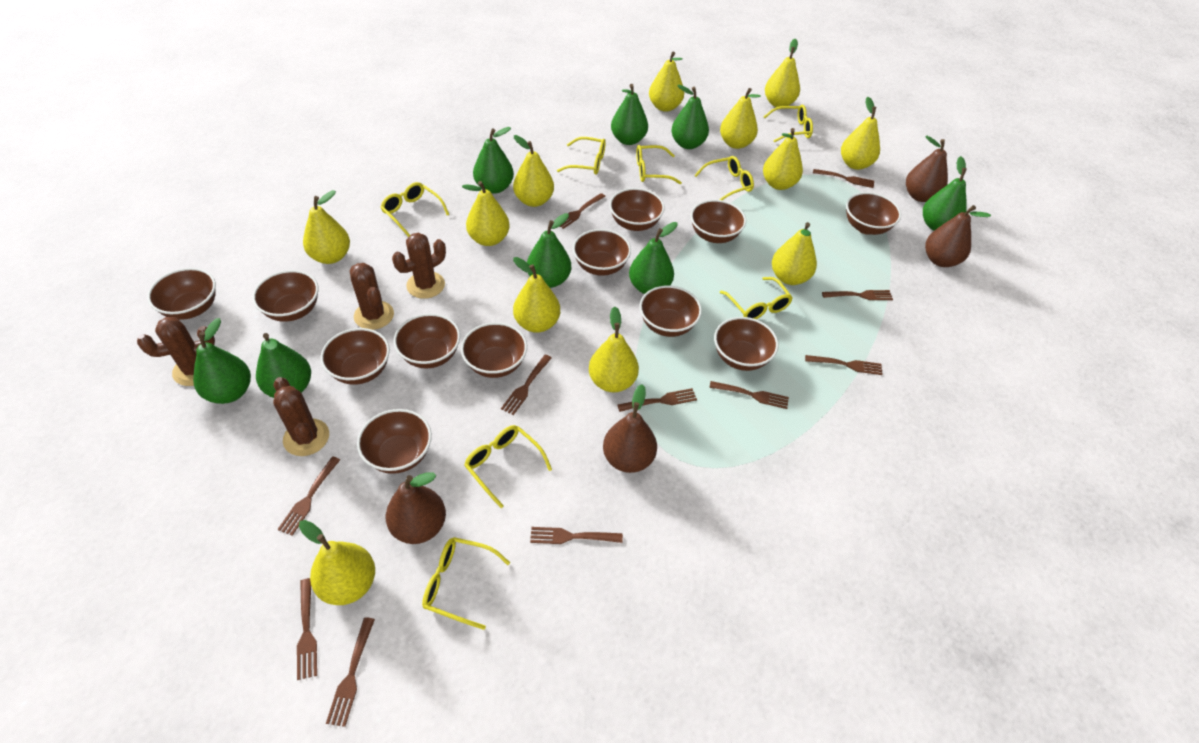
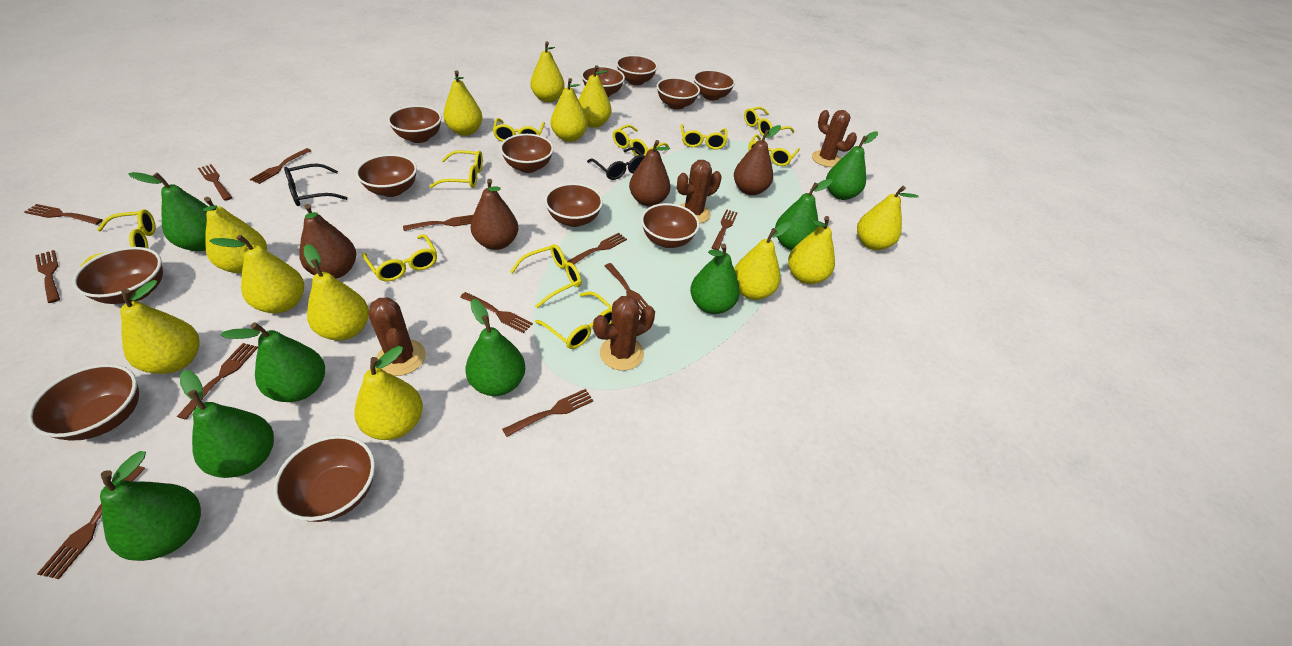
black glasses: none = 0 -> [284,164,348,206] [587,147,645,180] = 2
brown fork: [277,456,340,536] [297,578,317,680] [326,617,375,727] [501,354,552,415] [530,527,623,544] [560,193,606,229] [618,388,697,412] [709,381,789,409] [805,355,883,375] [813,169,874,188] [822,290,893,300] = 11 -> [24,204,103,225] [35,250,60,303] [37,466,145,579] [177,343,258,420] [198,164,232,201] [250,148,311,184] [403,215,473,231] [460,292,533,333] [502,389,593,437] [568,233,627,264] [605,263,649,316] [712,209,738,250] = 12
yellow glasses: [380,182,449,237] [422,537,510,630] [464,425,552,508] [557,137,606,175] [636,145,682,184] [694,156,754,200] [720,277,793,319] [763,105,813,143] = 8 -> [80,209,155,267] [362,234,437,281] [429,150,483,188] [493,118,545,142] [510,244,582,308] [535,292,612,349] [613,125,669,156] [681,124,727,150] [744,107,794,136] [748,134,800,166] = 10

